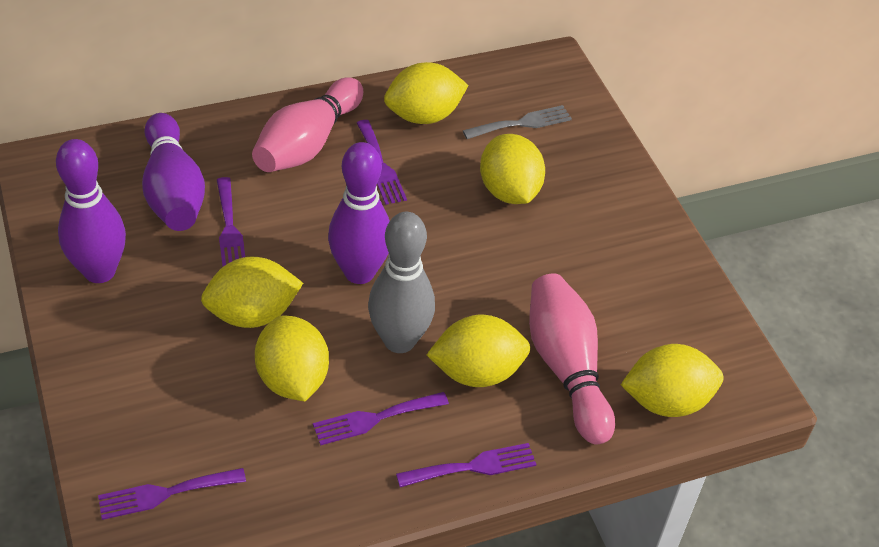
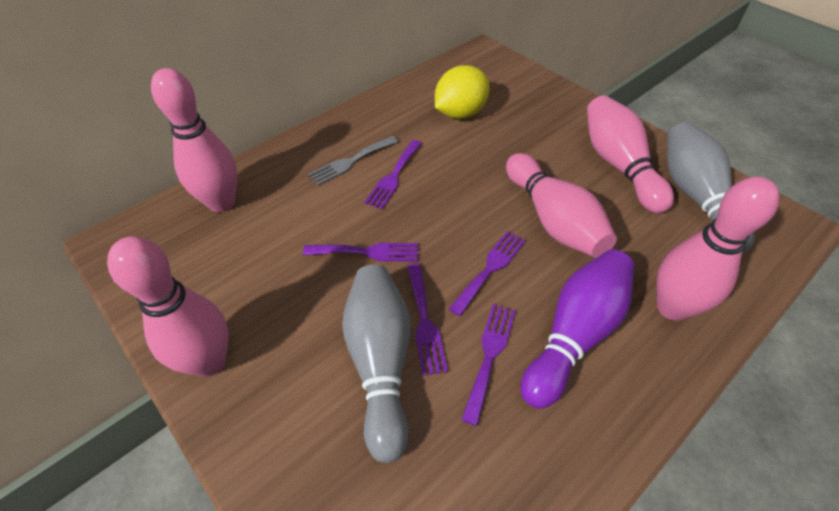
grey bowling pin: [368,212,435,353] = 1 -> [342,265,410,463] [667,122,755,252] = 2
pink bowling pin: [252,78,363,172] [529,273,615,445] = 2 -> [107,236,229,377] [151,68,237,212] [506,153,617,258] [587,95,674,213] [656,177,780,321] = 5
purple bowling pin: [56,139,126,283] [142,113,205,231] [328,142,390,284] = 3 -> [520,249,634,409] = 1
yellow lemon: [201,257,303,328] [255,315,329,401] [384,62,468,124] [427,315,530,387] [480,134,545,204] [621,344,724,417] = 6 -> [435,65,490,119] = 1

